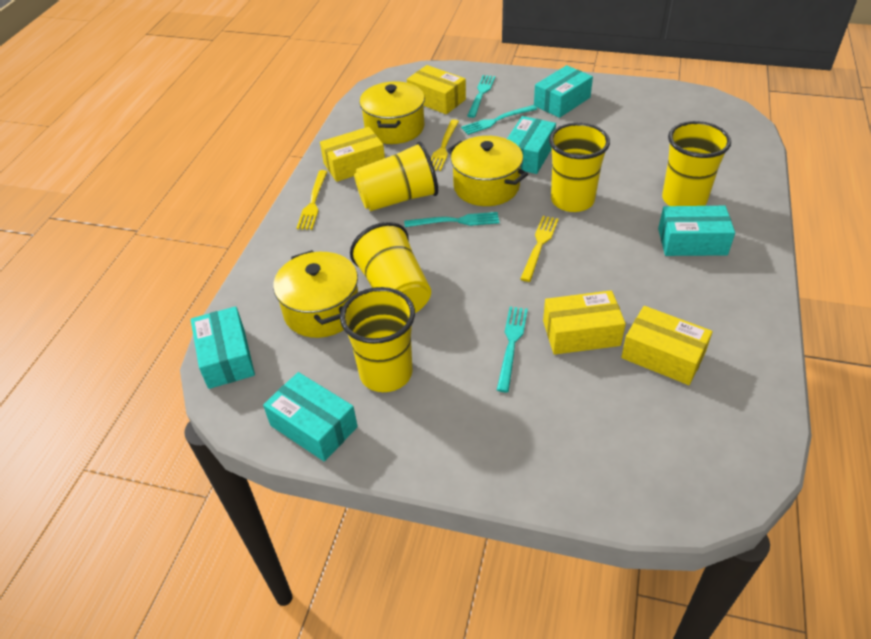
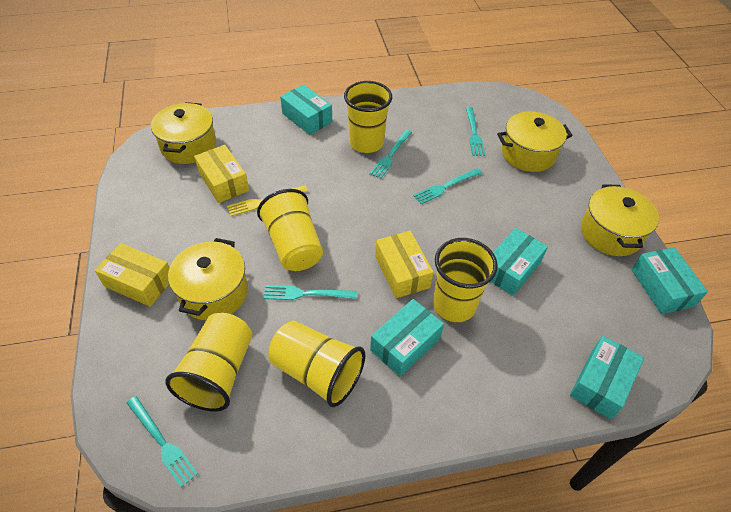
turquoise fork: [404,212,499,227] [461,105,537,135] [467,75,495,118] [497,307,528,392] = 4 -> [127,396,198,488] [263,285,357,300] [370,130,412,179] [413,168,482,204] [466,107,485,156] = 5
yellow box: [320,127,385,182] [407,65,466,114] [543,290,626,355] [621,306,713,385] = 4 -> [95,243,170,307] [194,145,249,203] [375,231,434,298] = 3
yellow fork: [297,170,328,230] [431,119,459,171] [520,216,558,282] = 3 -> [227,185,308,216] = 1
yellow pot: [273,250,358,338] [360,81,425,144] [447,136,528,206] = 3 -> [151,102,216,164] [168,238,248,321] [497,111,573,172] [581,184,659,256] = 4

